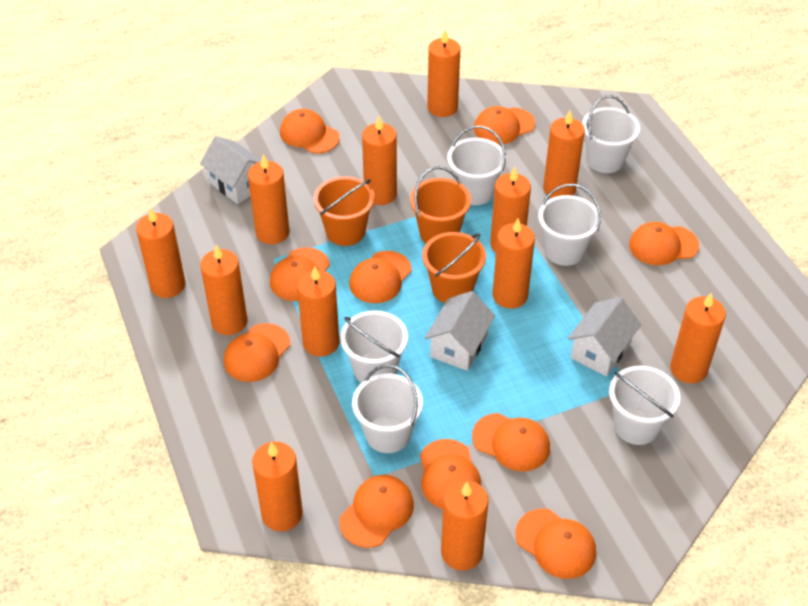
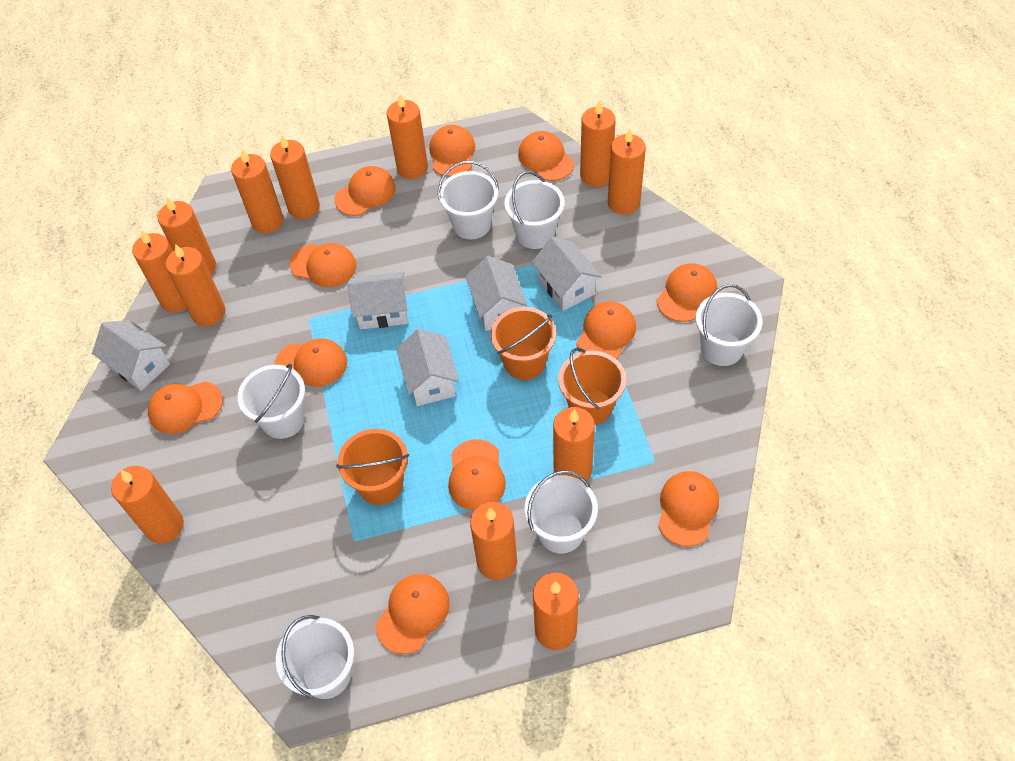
orange cap: [224,323,290,382] [270,247,330,301] [280,109,340,154] [339,475,414,548] [349,251,412,303] [420,439,481,509] [472,413,550,472] [474,106,535,145] [515,508,596,579] [629,222,699,265] = 10 -> [148,381,223,434] [275,338,347,387] [290,243,356,287] [334,166,396,216] [376,574,450,654] [429,125,475,177] [448,439,506,511] [518,131,574,181] [576,302,636,359] [657,263,717,322] [658,471,719,547] = 11
white house: [200,136,261,204] [425,291,495,371] [568,297,641,376] = 3 -> [92,320,170,391] [348,272,408,330] [396,329,459,406] [466,256,527,331] [532,237,602,311] = 5

